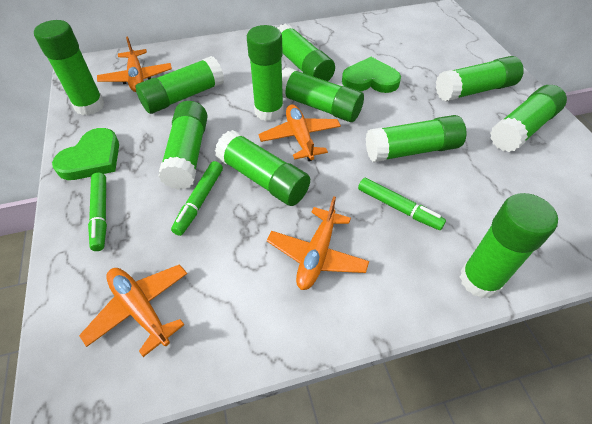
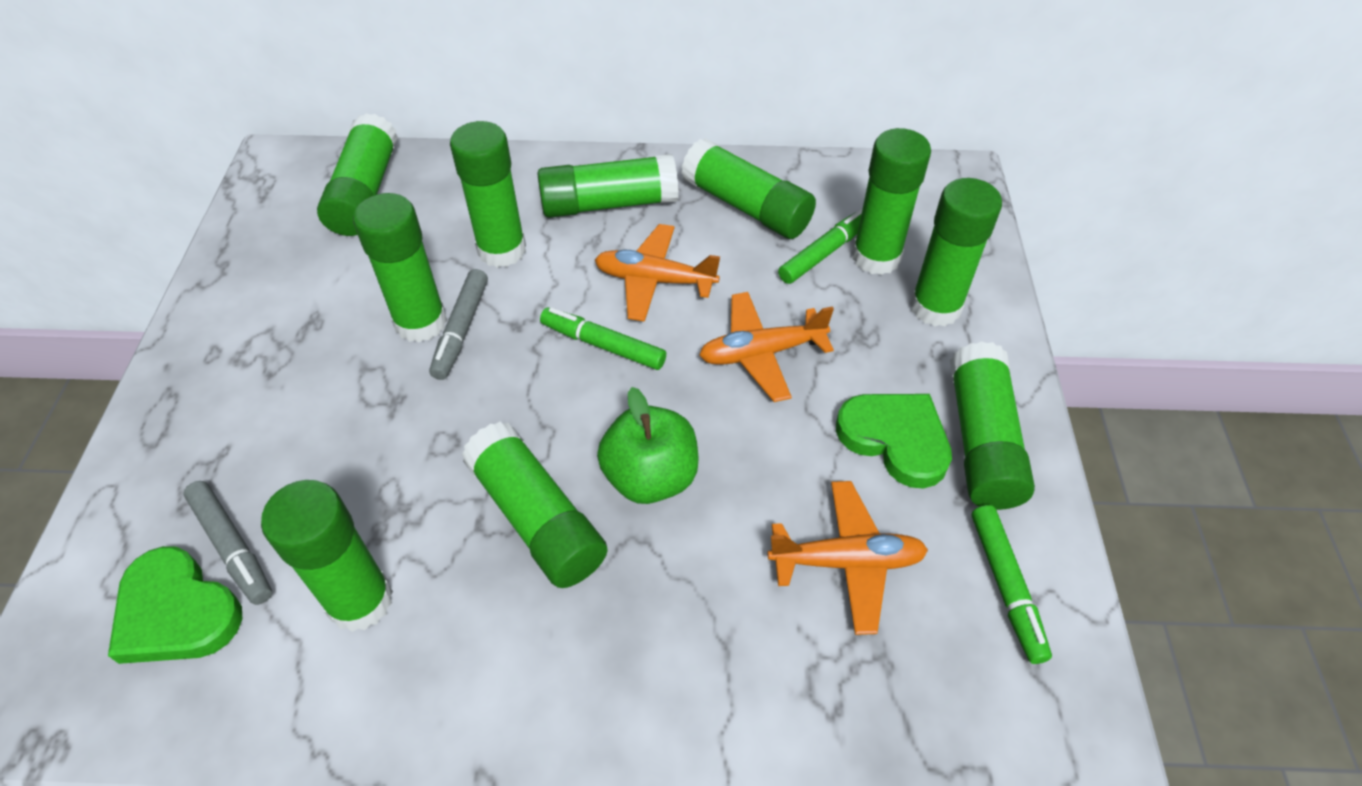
green apple: none = 0 -> [597,387,699,504] = 1
green glue stick: [34,20,105,115] [135,56,224,114] [158,101,208,190] [215,130,310,206] [247,25,284,121] [277,24,335,81] [282,67,364,122] [366,115,467,162] [436,56,524,102] [460,193,558,298] [490,85,567,152] = 11 -> [261,480,393,632] [317,113,398,236] [353,193,447,343] [450,121,526,268] [461,422,608,588] [537,154,678,218] [681,138,816,239] [852,128,931,275] [910,178,1002,326] [950,341,1035,510] = 10
grey marker: none = 0 -> [184,481,272,605] [429,269,488,380] = 2
orange plane: [79,264,187,357] [97,36,172,92] [258,105,341,161] [267,196,369,290] = 4 -> [595,224,720,322] [699,292,834,402] [768,481,928,635] = 3

